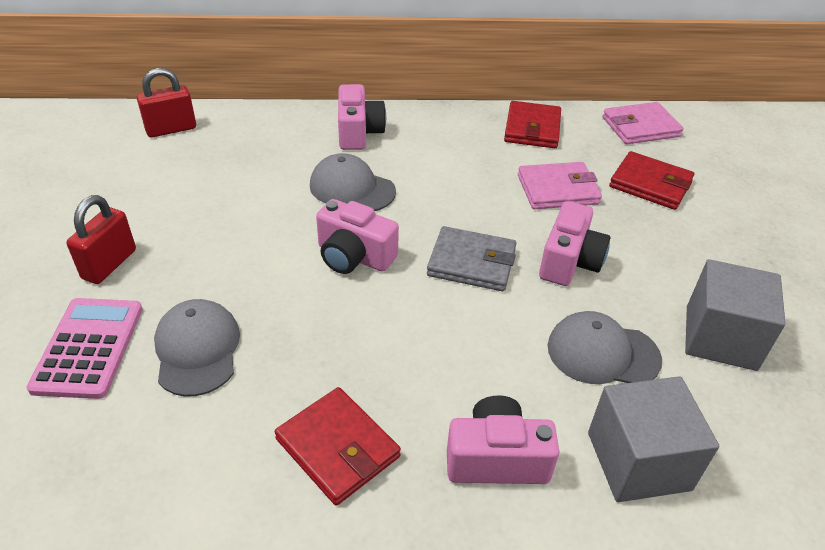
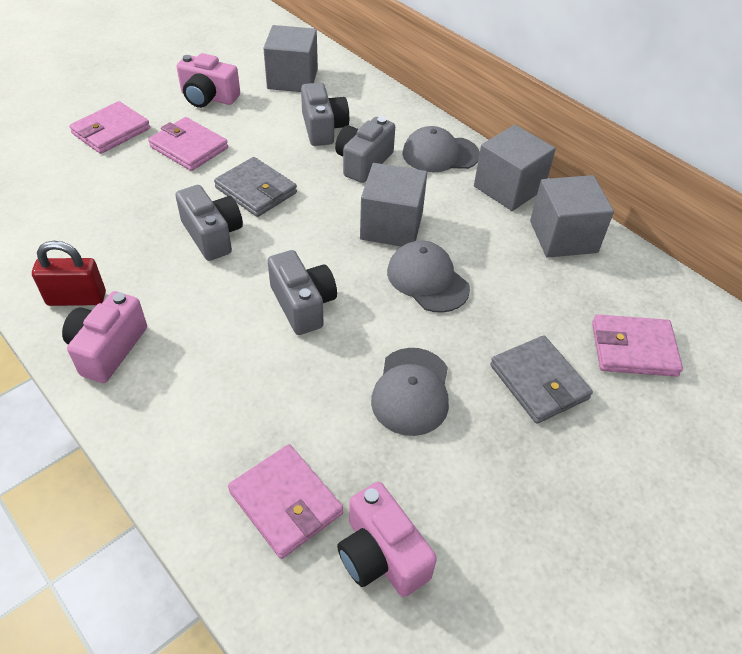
grey camera: none = 0 -> [175,185,243,261] [268,250,337,335] [301,83,349,146] [335,117,395,183] = 4
grey cube: [588,376,719,502] [685,259,786,371] = 2 -> [263,25,318,92] [360,163,427,247] [474,125,556,211] [530,175,614,258] = 4
grey wallet: [427,226,516,291] = 1 -> [214,157,297,217] [490,335,593,424] = 2
pink calculator: [27,298,142,399] = 1 -> none = 0
pink camera: [316,199,399,274] [338,84,386,150] [447,395,560,484] [539,201,611,286] = 4 -> [62,291,147,383] [177,53,240,108] [337,482,437,597] = 3
pink wallet: [518,162,602,209] [603,102,683,144] = 2 -> [69,101,150,154] [148,117,228,171] [228,444,343,559] [592,314,683,377] = 4
red padlock: [66,195,136,284] [137,68,196,138] = 2 -> [32,241,106,306] = 1
red wallet: [275,387,401,505] [504,101,561,148] [609,151,694,210] = 3 -> none = 0

